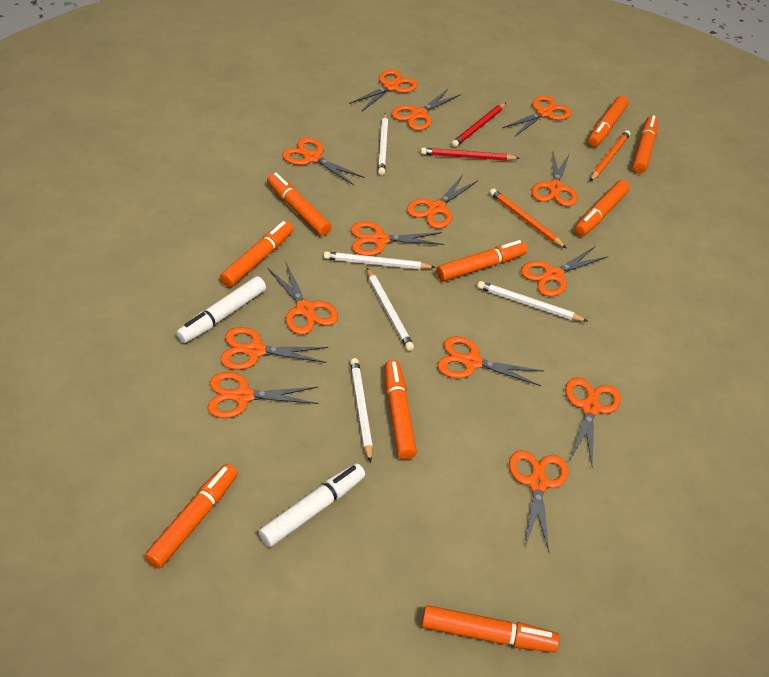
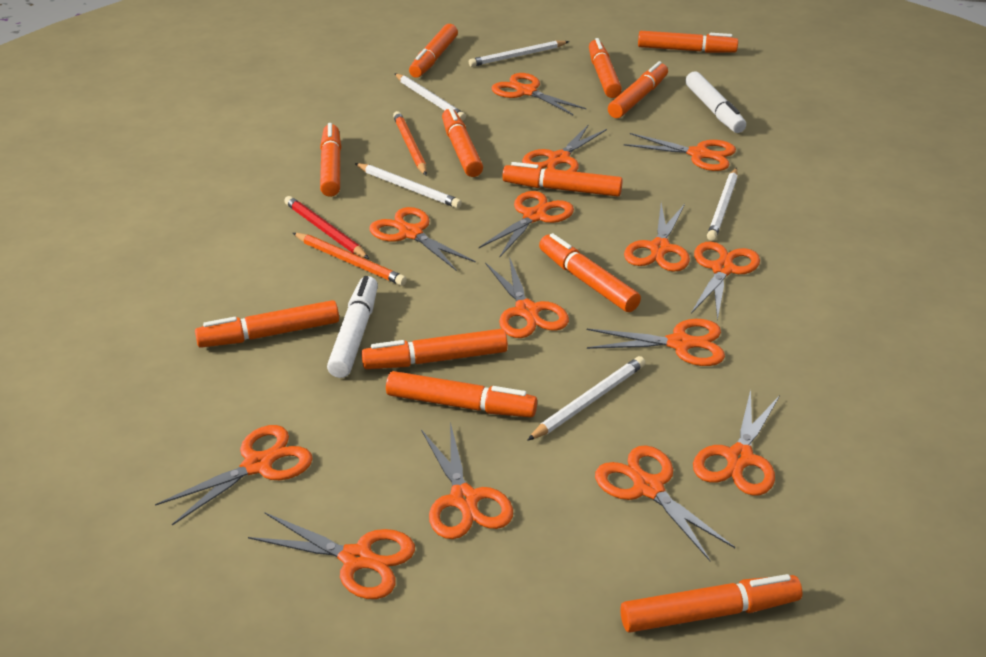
orange marker: [145,464,238,569] [220,221,293,287] [267,173,332,236] [384,360,417,460] [422,605,560,652] [436,240,527,282] [575,180,630,236] [588,96,629,147] [632,115,658,174] = 9 -> [195,300,339,348] [320,123,341,197] [361,329,508,369] [386,371,537,417] [409,24,458,78] [442,107,483,177] [502,162,623,197] [539,233,641,312] [589,38,622,98] [608,61,668,118] [620,574,802,633] [638,31,738,53] = 12
red pencil: [421,148,520,161] [451,103,506,147] = 2 -> [284,196,369,259] = 1

